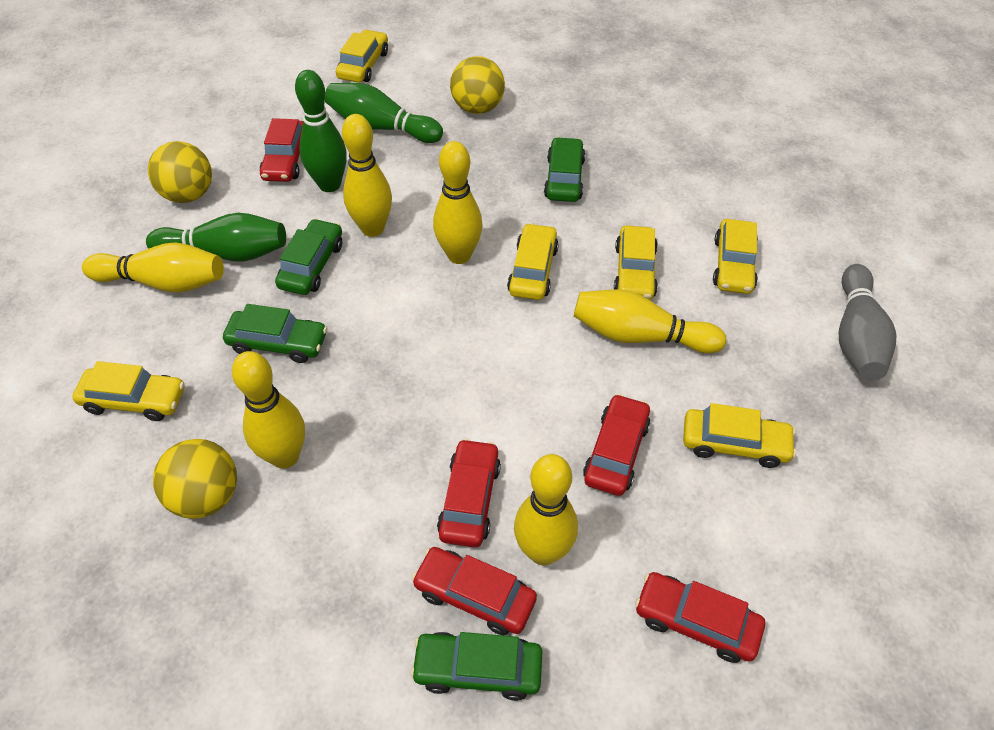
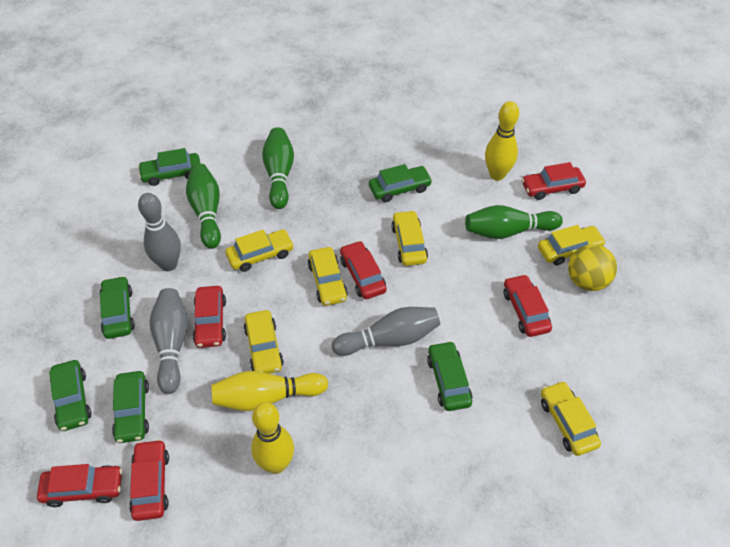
green car: [223,304,327,363] [275,219,342,295] [410,632,542,701] [544,137,585,202] = 4 -> [49,360,92,431] [99,276,135,339] [112,371,149,443] [138,148,200,186] [369,164,432,202] [427,341,472,411] = 6
grey bowling pin: [839,264,896,381] = 1 -> [138,193,181,271] [150,288,188,394] [332,307,440,356] = 3
red car: [259,118,303,182] [412,547,537,635] [437,439,501,547] [583,394,651,496] [635,572,765,663] = 5 -> [37,464,122,507] [129,439,169,521] [193,286,226,348] [340,241,387,299] [504,274,552,337] [522,162,586,200] = 6
yellow ball: [148,141,212,203] [153,439,237,519] [450,56,505,114] = 3 -> [568,244,617,291] = 1
yellow bowling pin: [82,242,224,293] [232,351,305,469] [342,114,392,237] [433,141,483,264] [514,454,578,565] [574,289,726,353] = 6 -> [211,371,328,411] [251,402,294,474] [485,101,519,181] = 3

